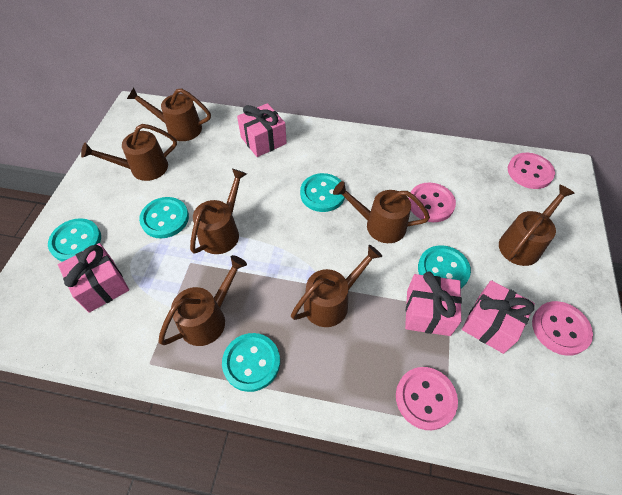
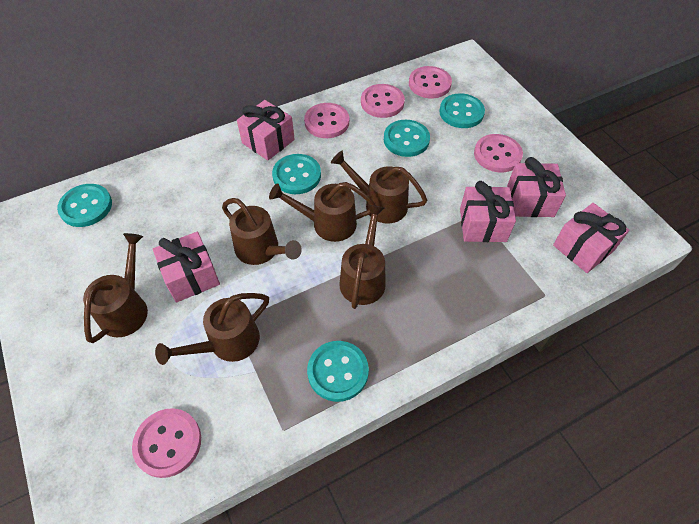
brown watering can: [81,124,177,181] [127,87,211,141] [159,255,247,346] [190,169,247,254] [291,245,382,327] [333,181,430,243] [499,185,575,266] = 7 -> [83,233,148,343] [155,293,269,365] [222,198,302,265] [269,182,376,242] [331,151,427,224] [339,205,386,309] = 6
pink button: [396,367,458,430] [409,183,456,222] [508,153,555,189] [532,301,593,356] = 4 -> [132,408,201,478] [304,103,349,138] [361,84,405,118] [409,66,452,98] [474,134,523,173] = 5
pink gift: [58,243,129,313] [237,103,287,157] [405,272,462,336] [462,280,535,354] = 4 -> [153,232,220,302] [237,100,295,160] [460,181,516,242] [507,157,566,217] [553,203,629,273] = 5

